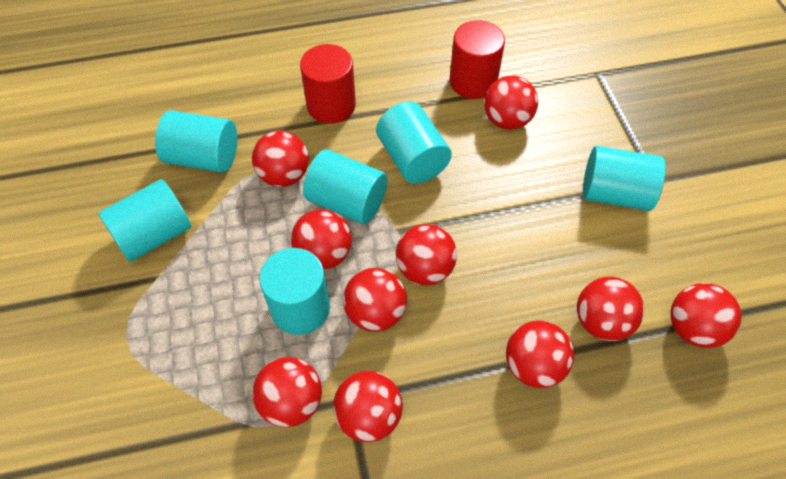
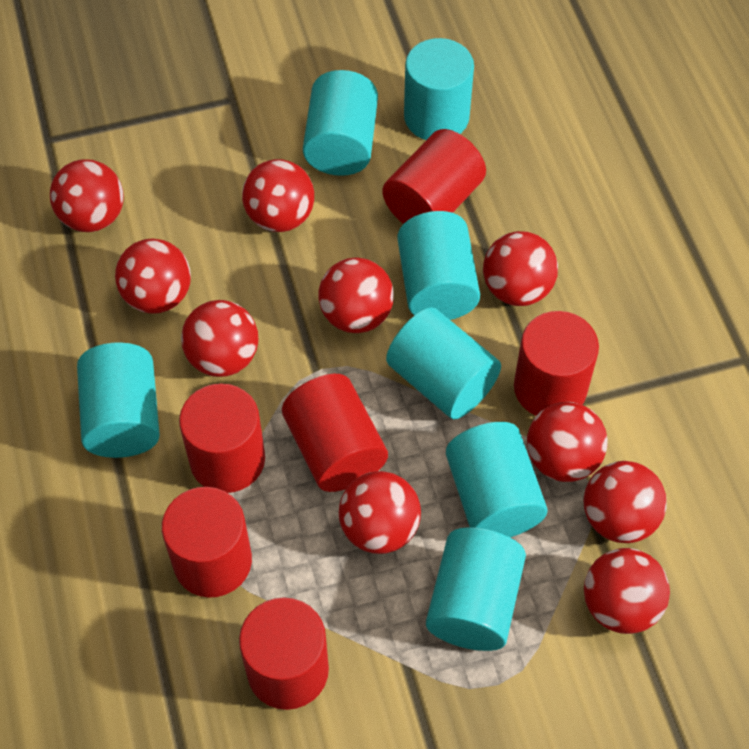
red cylinder: [300,44,356,124] [450,20,505,99] = 2 -> [162,487,252,598] [179,383,265,493] [239,598,329,710] [282,374,388,492] [382,129,486,224] [514,311,599,416] = 6
turquoise cylinder: [99,179,191,262] [155,110,237,173] [259,248,330,335] [303,149,387,224] [376,102,452,184] [583,146,665,211] = 6 -> [77,343,160,458] [303,70,378,176] [386,307,501,419] [397,211,480,320] [404,38,474,140] [426,527,526,651] [446,422,548,537] = 7

